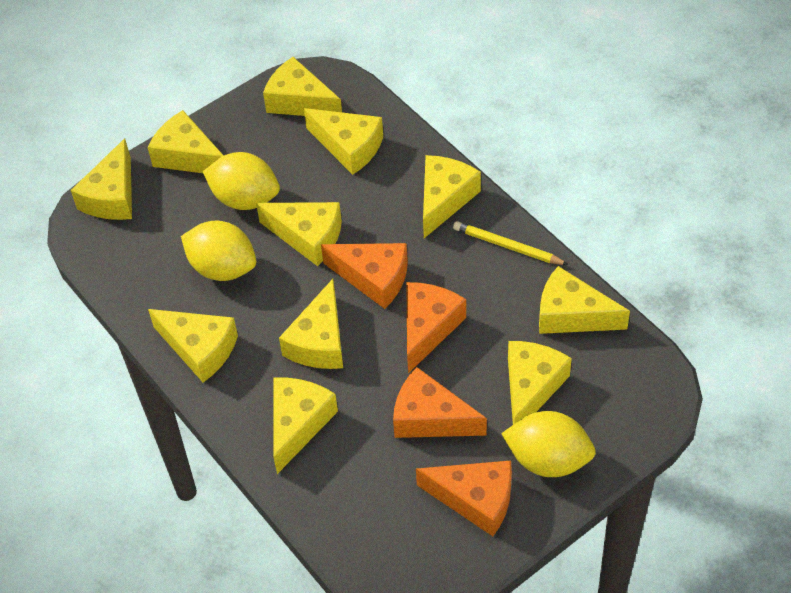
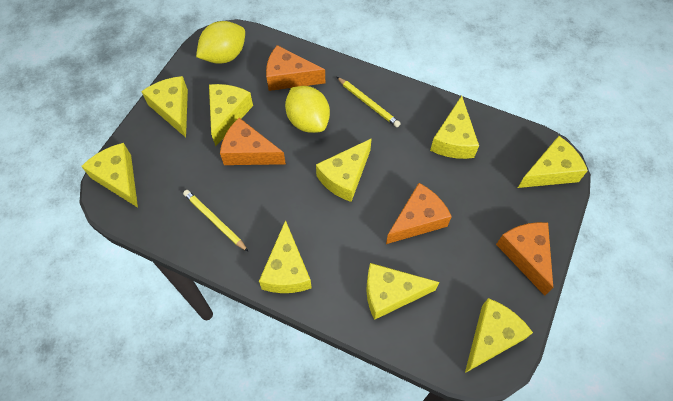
yellow cheese: [71,139,132,220] [147,110,224,173] [148,309,238,382] [256,202,342,266] [263,57,342,116] [273,378,338,474] [279,279,343,369] [304,108,383,175] [423,155,481,238] [508,341,572,425] [539,266,630,334] = 11 -> [81,143,138,208] [141,76,188,137] [209,84,253,146] [259,220,312,293] [316,138,372,202] [367,263,439,320] [430,96,479,159] [465,298,533,373] [518,136,588,188] = 9
yellow lemon: [181,221,256,281] [202,152,280,210] [501,411,596,477] = 3 -> [196,21,245,64] [285,86,330,133] = 2
yellow pencil: [453,221,568,265] = 1 -> [183,190,248,252] [337,77,401,127] = 2

